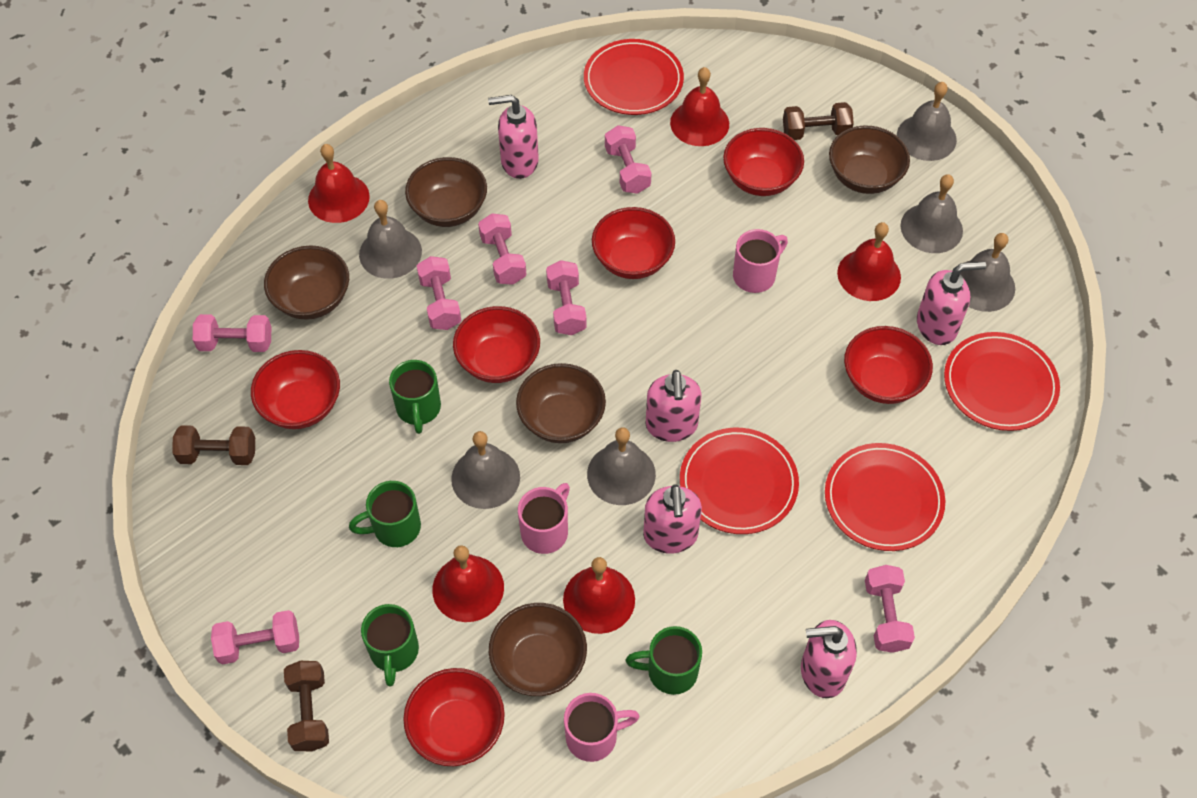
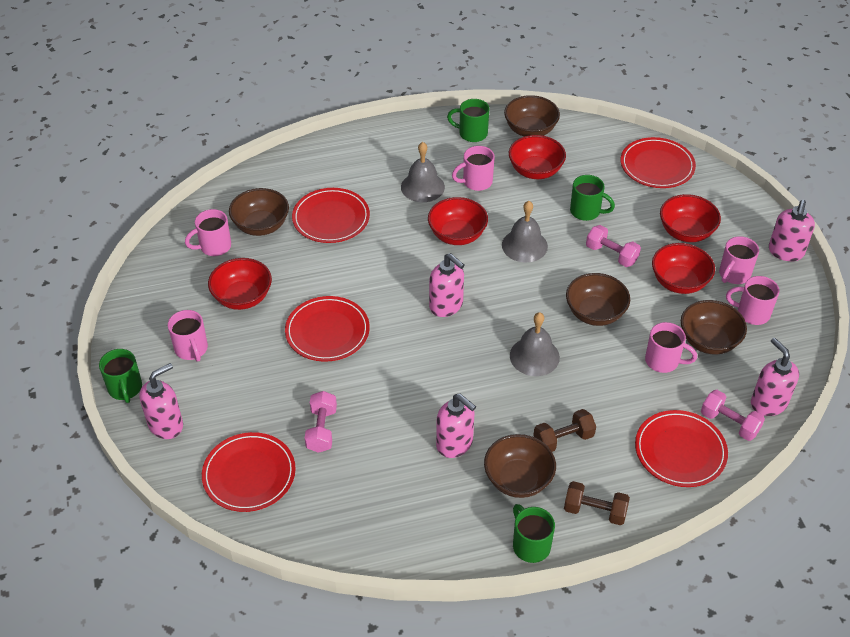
brown dumbbell: [172,425,255,465] [284,661,329,751] [783,102,854,140] = 3 -> [533,409,596,452] [564,481,630,525] = 2
grey bell: [359,200,422,279] [451,431,520,509] [587,427,656,505] [897,82,957,161] [900,174,963,253] [960,233,1015,312] = 6 -> [401,142,445,202] [502,201,548,262] [510,312,560,376] = 3
pink dumbbell: [193,314,271,352] [211,610,299,665] [417,256,461,330] [478,214,527,285] [546,260,587,335] [605,125,652,194] [865,565,915,653] = 7 -> [304,391,337,453] [586,225,641,267] [701,390,765,441] = 3
pink mug: [518,483,570,554] [564,693,640,762] [733,229,788,293] = 3 -> [168,310,208,362] [185,209,231,256] [452,146,495,191] [645,322,697,373] [719,236,759,284] [726,276,779,325] = 6
red bell: [308,144,370,223] [432,545,504,622] [563,557,635,634] [670,67,729,146] [837,222,901,301] = 5 -> none = 0
red bowl: [251,350,340,429] [403,668,505,766] [453,306,540,383] [592,207,675,279] [723,128,804,196] [844,326,933,404] = 6 -> [208,258,272,310] [428,197,488,245] [509,135,566,179] [652,243,715,294] [660,194,721,242] = 5
red plate: [584,39,684,115] [680,428,799,534] [825,443,945,551] [944,332,1060,431] = 4 -> [202,432,296,512] [285,296,370,362] [292,188,370,243] [621,137,696,188] [635,410,728,487] = 5

